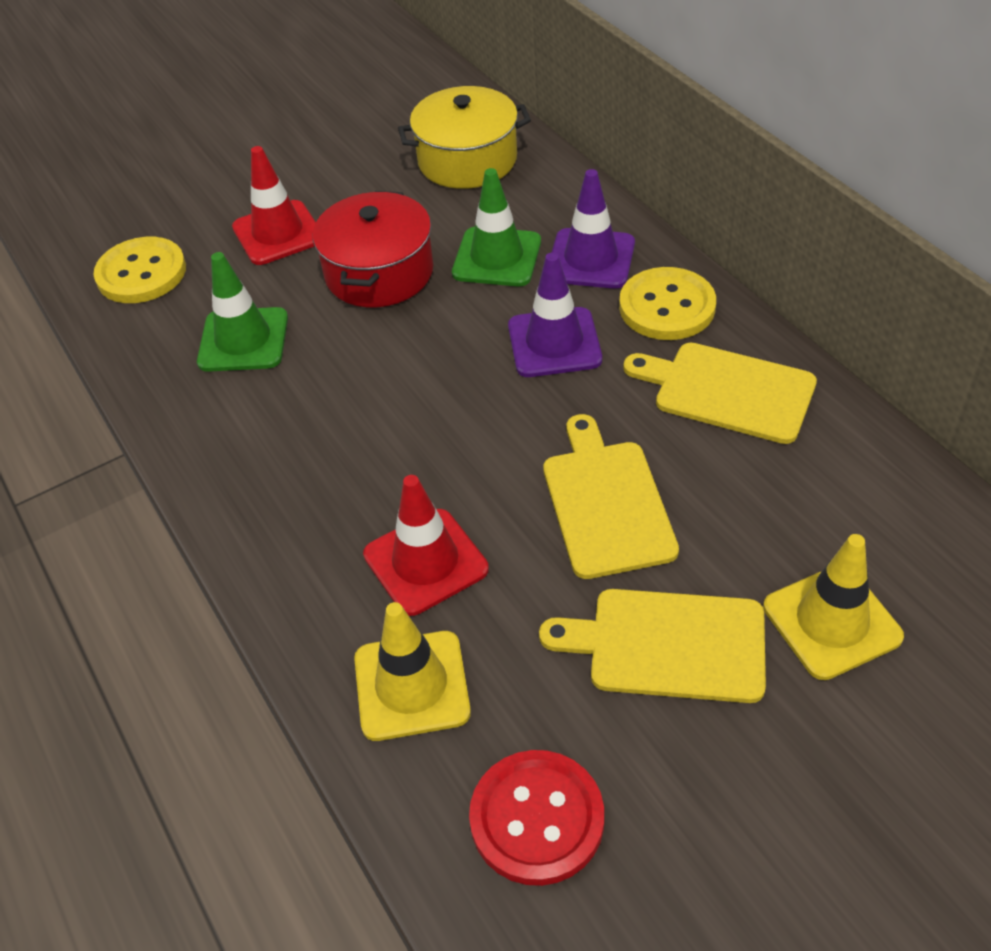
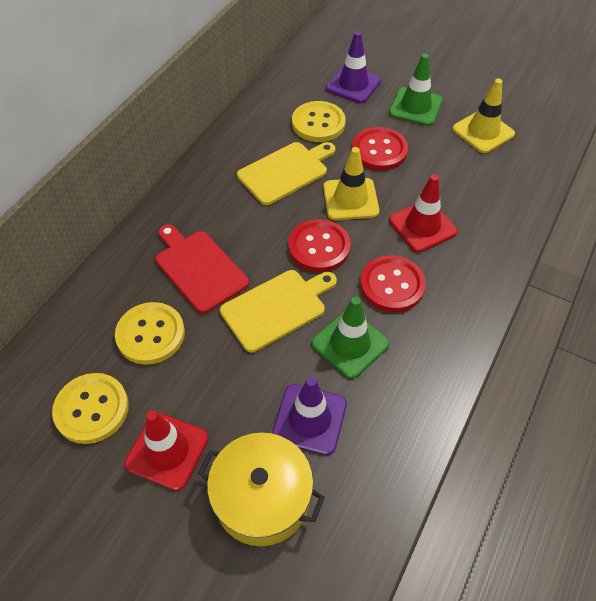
red button: [469,750,604,886] = 1 -> [288,219,351,272] [352,127,408,171] [360,255,426,312] = 3
red cutting board: none = 0 -> [156,224,249,314] = 1
red pot: [313,191,433,307] = 1 -> none = 0
yellow button: [93,237,186,303] [619,267,716,340] = 2 -> [52,373,129,444] [115,302,185,365] [292,101,346,142] = 3
yellow cutting board: [539,589,766,703] [543,414,679,579] [623,343,817,444] = 3 -> [220,270,337,353] [237,142,335,205] = 2

